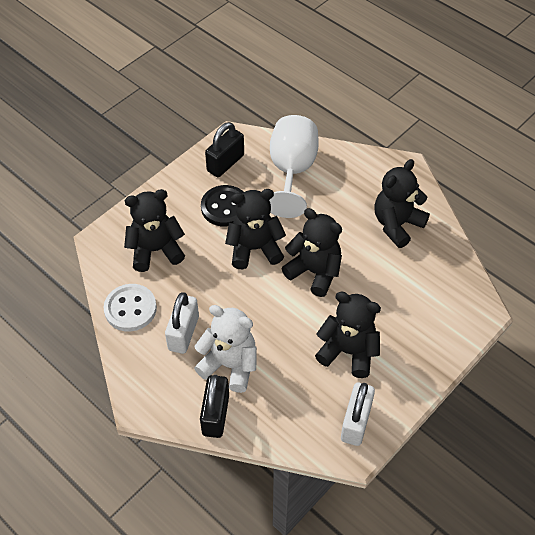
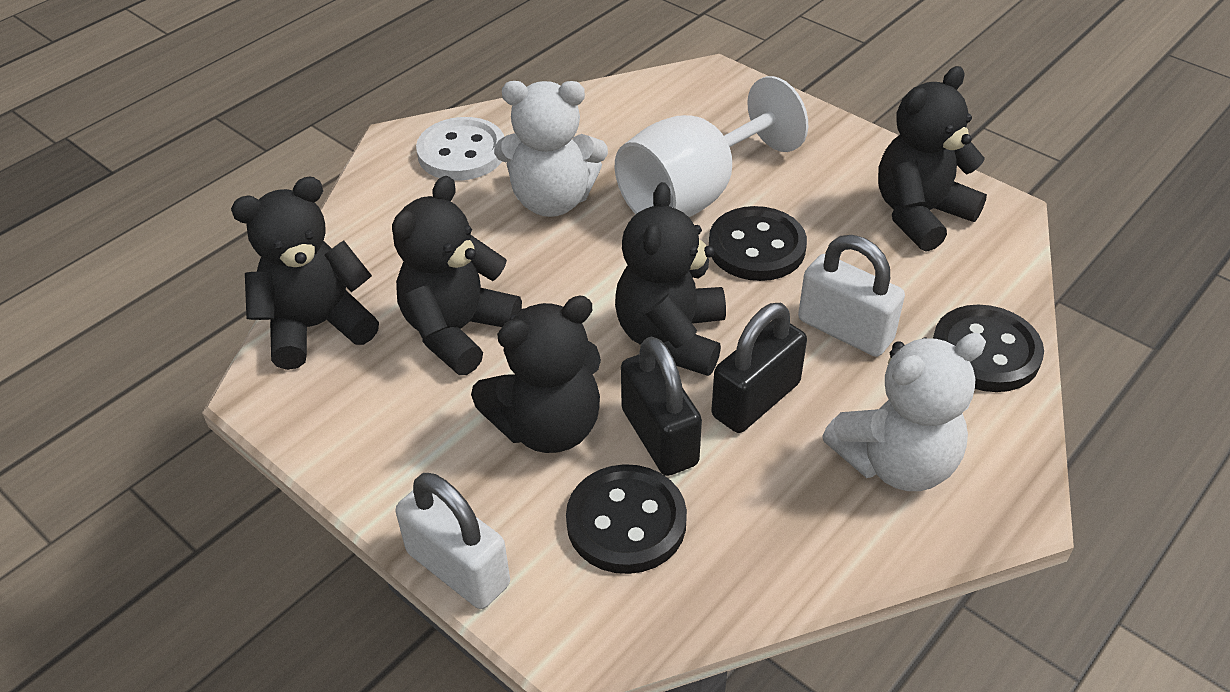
black button: [201,185,244,227] = 1 -> [566,464,687,574] [709,206,807,281] [933,305,1044,392] = 3
white teddy bear: [194,305,257,393] = 1 -> [494,81,608,217] [822,333,986,491] = 2

